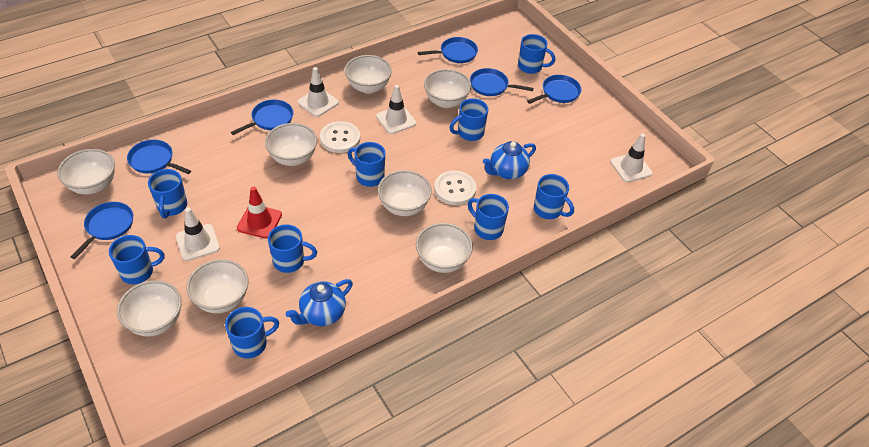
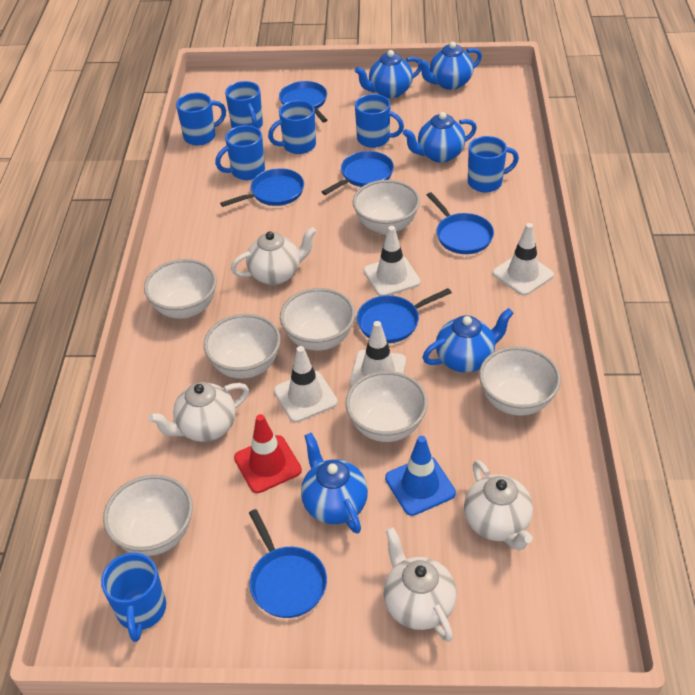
blue mug: [109,235,165,284] [148,169,187,218] [225,307,279,359] [268,224,317,273] [348,142,385,187] [449,98,488,141] [468,194,509,240] [518,34,555,74] [534,174,574,219] = 9 -> [101,553,166,642] [176,93,226,146] [215,125,265,180] [225,81,263,129] [268,100,316,154] [355,94,404,148] [468,136,519,192] = 7
blue teapot: [286,279,353,326] [483,141,536,179] = 2 -> [301,433,368,534] [355,50,421,98] [403,112,477,163] [418,42,482,90] [422,308,514,373] = 5
blue traffic cone: none = 0 -> [385,436,456,516] = 1
white bowl: [58,149,115,195] [117,280,182,337] [186,259,249,313] [265,123,317,166] [345,55,392,94] [378,170,432,216] [416,223,473,273] [424,69,471,108] = 8 -> [103,475,193,556] [144,259,217,319] [204,314,281,379] [280,288,355,351] [345,371,428,442] [353,180,420,234] [479,346,561,416] = 7
white button: [320,121,360,153] [434,171,476,205] = 2 -> none = 0
white teapot: none = 0 -> [148,382,249,442] [231,227,316,285] [383,527,456,642] [464,460,533,551] = 4

